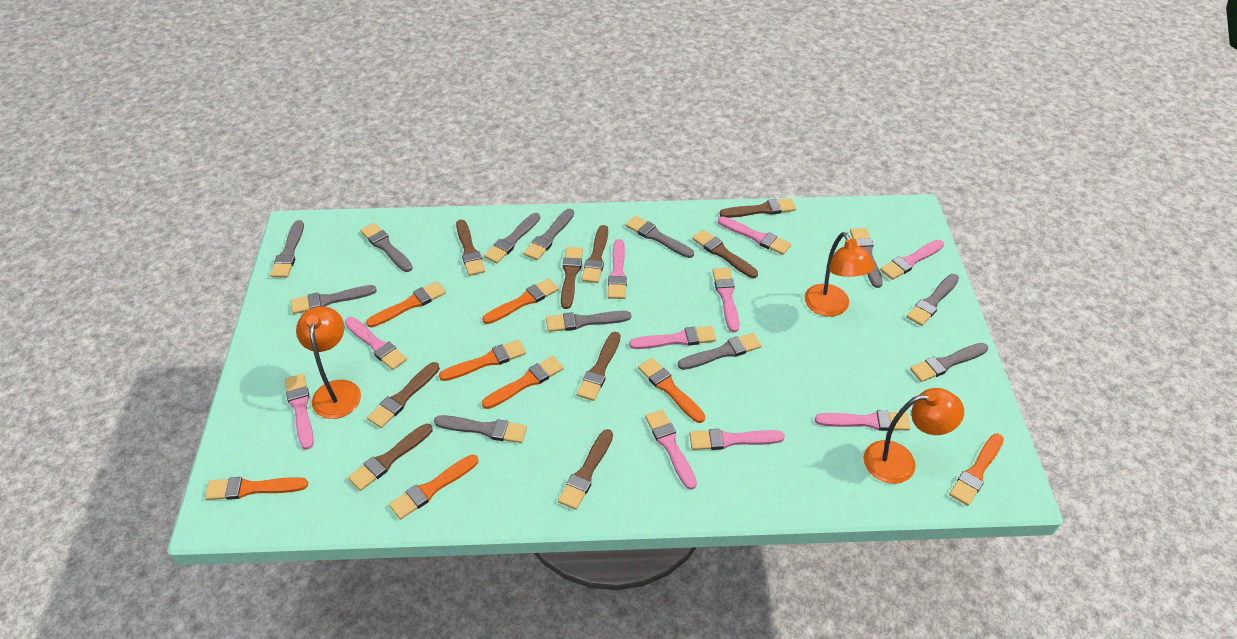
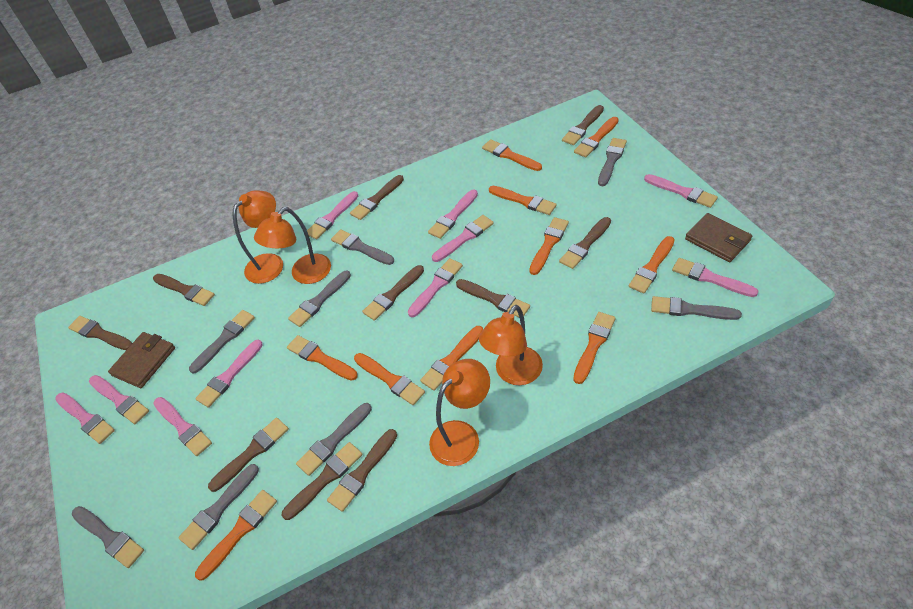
brown brush: [348,424,432,491] [367,362,440,428] [456,220,485,276] [558,429,613,510] [561,247,583,309] [577,332,620,401] [582,225,608,283] [692,230,758,278] [720,198,796,218] = 9 -> [68,316,132,350] [153,274,215,306] [208,418,289,492] [282,442,362,520] [327,429,397,512] [350,175,404,220] [362,265,424,321] [456,279,530,317] [559,217,611,269] [562,105,604,145] = 10
brown wallet: none = 0 -> [108,332,175,388] [685,213,752,262] = 2
grey brush: [270,220,304,278] [291,285,377,314] [361,223,413,272] [434,415,527,443] [484,213,540,263] [524,209,574,260] [546,311,631,332] [626,216,694,258] [678,333,761,370] [850,228,883,288] [907,274,959,326] [910,343,988,382] = 12 -> [72,506,144,568] [178,464,259,550] [189,310,255,374] [288,270,351,327] [296,403,372,476] [331,229,394,265] [598,138,627,186] [651,296,742,320] = 8
orange brush: [205,477,308,500] [366,281,446,328] [389,455,478,520] [439,340,526,381] [482,278,559,324] [482,356,564,409] [638,358,705,423] [949,434,1004,506] = 8 -> [195,490,277,581] [287,335,358,381] [354,353,425,405] [420,326,483,391] [482,139,542,171] [489,186,557,215] [529,217,569,275] [573,312,615,384] [574,117,619,157] [629,236,675,293] = 10
orange lamp: [296,306,361,419] [805,232,875,317] [864,388,964,484] = 3 -> [233,190,283,284] [254,207,331,284] [429,359,490,466] [479,305,543,385] = 4

